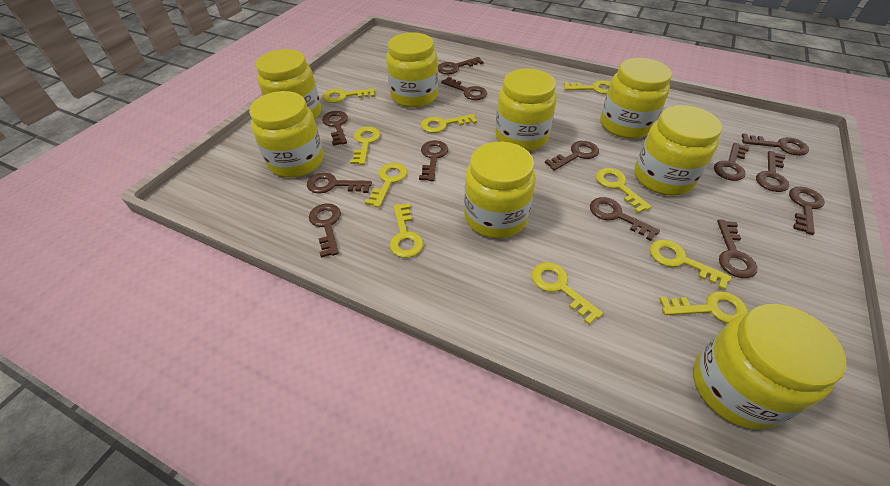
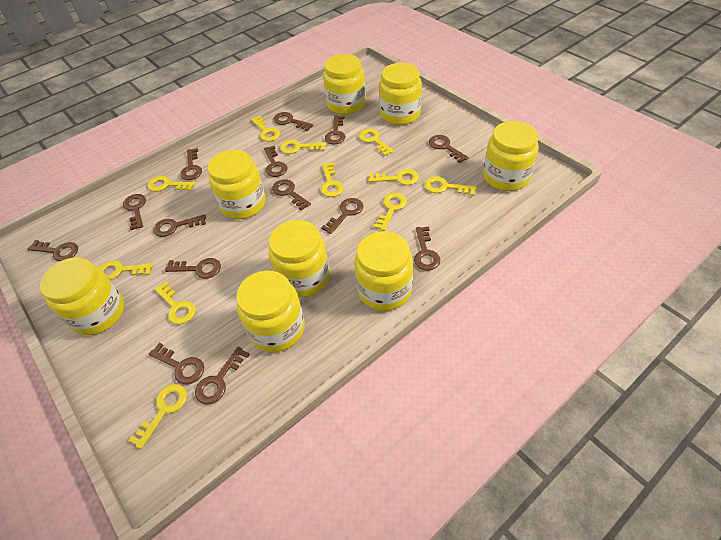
brown key: [307,173,372,193] [309,203,341,258] [322,111,348,146] [419,140,448,181] [438,57,483,74] [441,77,487,100] [545,141,599,171] [590,197,660,241] [714,143,749,181] [717,219,757,278] [741,133,809,156] [756,151,789,192] [789,187,825,235] = 13 -> [28,240,78,261] [123,194,146,230] [149,343,204,385] [153,215,206,237] [165,258,221,279] [180,148,202,180] [195,347,250,404] [264,146,287,177] [272,179,311,211] [274,112,313,131] [321,198,363,234] [325,115,345,144] [414,226,440,271] [429,135,469,163] = 14
yellow key: [322,88,375,103] [350,126,380,165] [365,163,407,208] [390,203,423,258] [421,114,477,133] [532,262,603,325] [564,80,611,94] [596,168,652,213] [650,240,731,290] [659,291,748,323] = 10 -> [99,260,153,280] [128,384,187,449] [147,176,195,192] [155,281,196,324] [251,116,280,141] [280,140,326,154] [321,162,344,197] [359,129,394,156] [369,169,419,185] [373,193,407,231] [425,177,477,196] = 11

